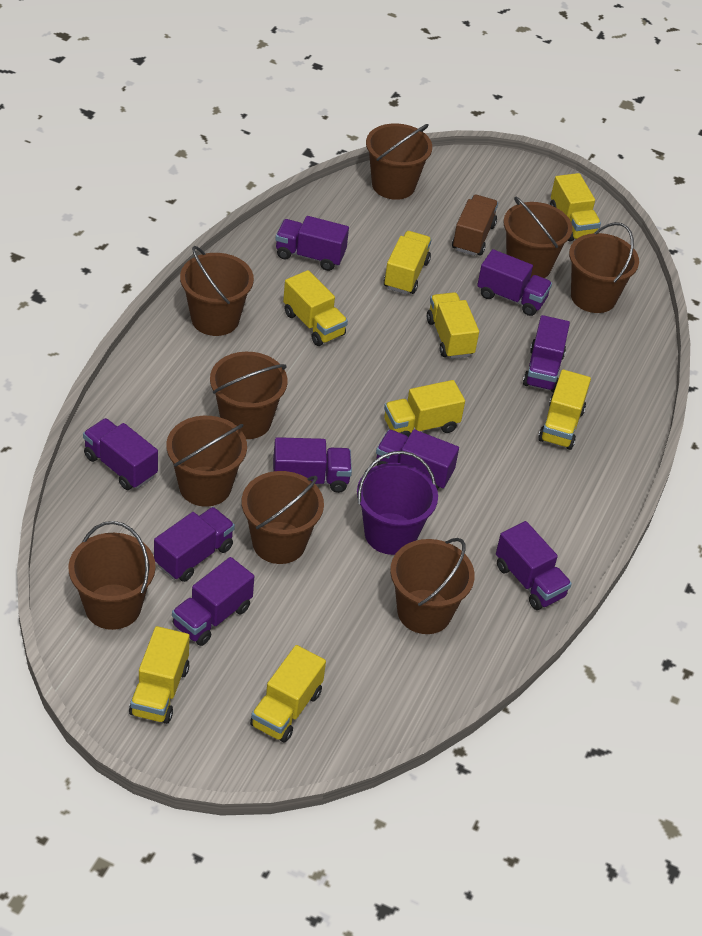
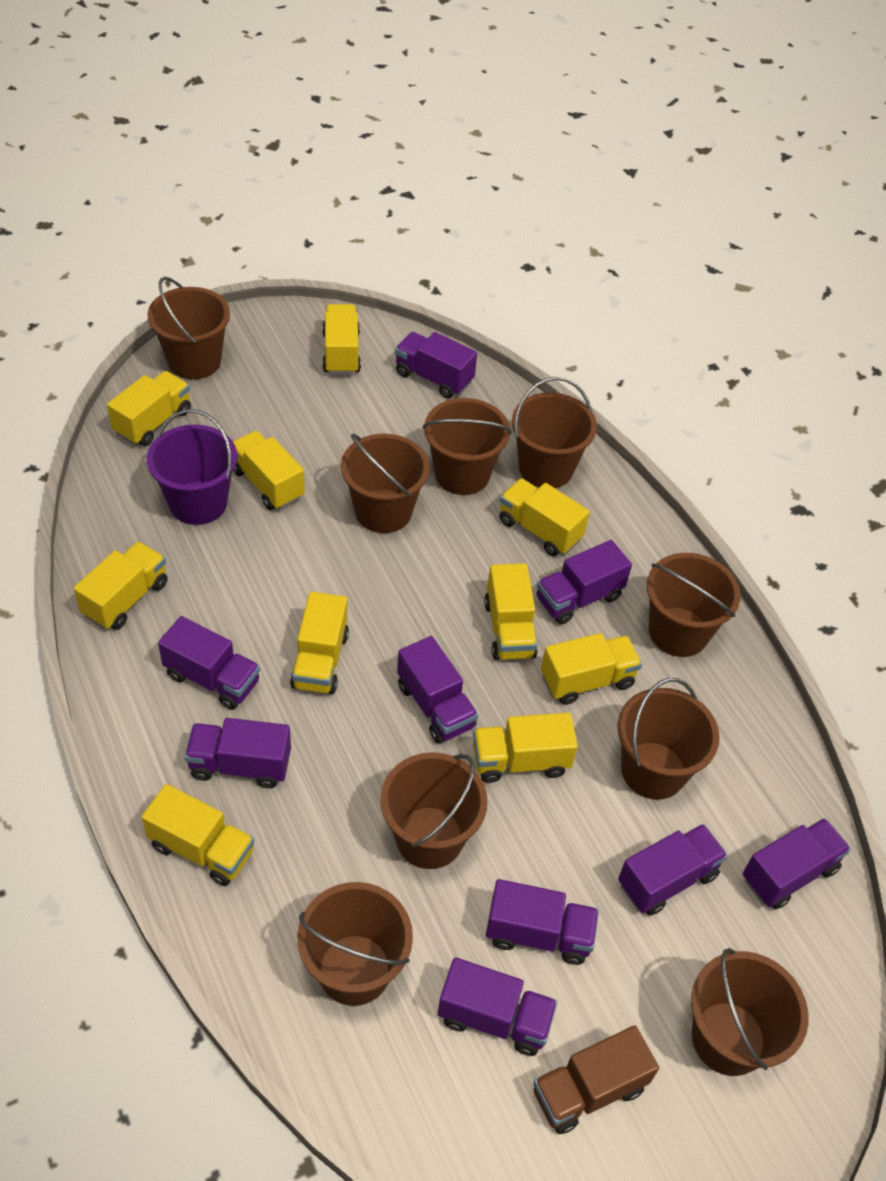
yellow truck: [129,626,190,724] [250,645,326,743] [283,270,348,346] [384,231,432,294] [384,380,465,437] [427,292,479,359] [538,369,591,450] [550,173,601,242] = 8 -> [74,542,168,630] [107,371,191,446] [141,784,254,886] [233,431,305,510] [290,592,349,694] [322,304,361,375] [473,713,578,783] [484,563,538,660] [499,478,590,556] [541,633,642,705] = 10

